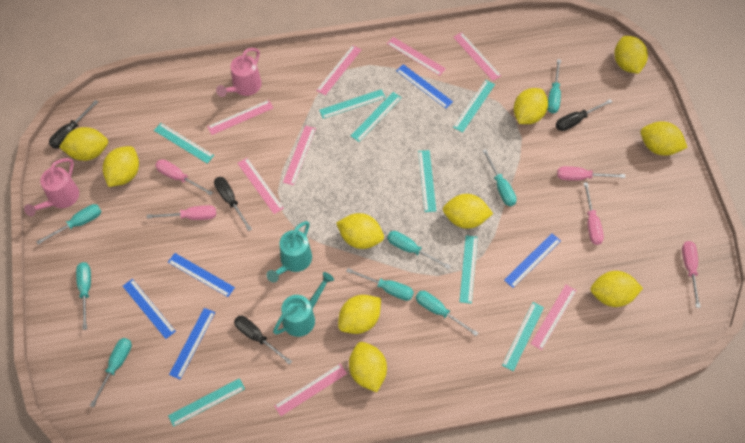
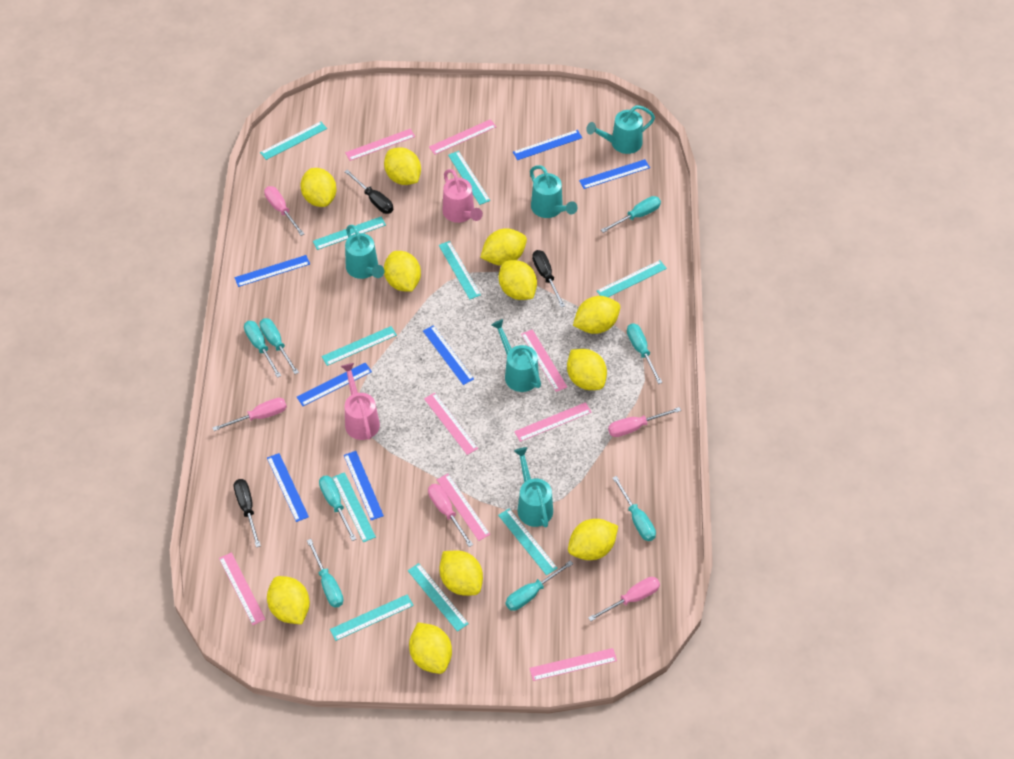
black screwdriver: [49,100,98,149] [214,177,252,231] [234,316,292,365] [556,99,612,131] = 4 -> [234,479,261,547] [344,169,393,214] [532,250,565,307] = 3
blue ruler: [123,279,176,339] [168,253,235,297] [169,308,215,379] [396,64,453,108] [504,233,561,288] = 5 -> [234,255,310,287] [267,453,309,522] [297,363,372,406] [344,451,384,520] [423,325,474,385] [513,130,582,160] [579,159,650,189] = 7
turquoise ruler: [154,123,214,164] [168,378,245,427] [319,89,386,119] [351,92,402,142] [418,150,436,212] [453,80,495,132] [459,235,478,304] [502,302,544,371] = 8 -> [260,121,327,160] [313,217,386,250] [322,326,397,366] [330,594,414,641] [332,472,376,542] [408,563,469,632] [439,241,481,299] [448,151,490,205] [498,509,558,575] [597,260,667,297] = 10
turquoise watering can: [266,221,312,282] [273,272,334,337] = 2 -> [345,225,385,279] [491,319,541,392] [514,447,553,527] [530,165,577,218] [586,105,655,154] = 5
yellow lemon: [59,127,108,161] [103,146,139,187] [336,213,384,249] [338,295,381,334] [349,342,387,392] [443,194,493,229] [514,88,548,124] [590,271,643,307] [614,36,648,74] [640,121,688,156] = 10 -> [267,576,310,624] [300,168,336,207] [384,147,421,185] [384,251,421,292] [409,623,452,674] [439,550,483,596] [480,228,527,266] [499,260,537,300] [567,349,607,390] [568,519,618,560] [573,296,620,334] = 11

